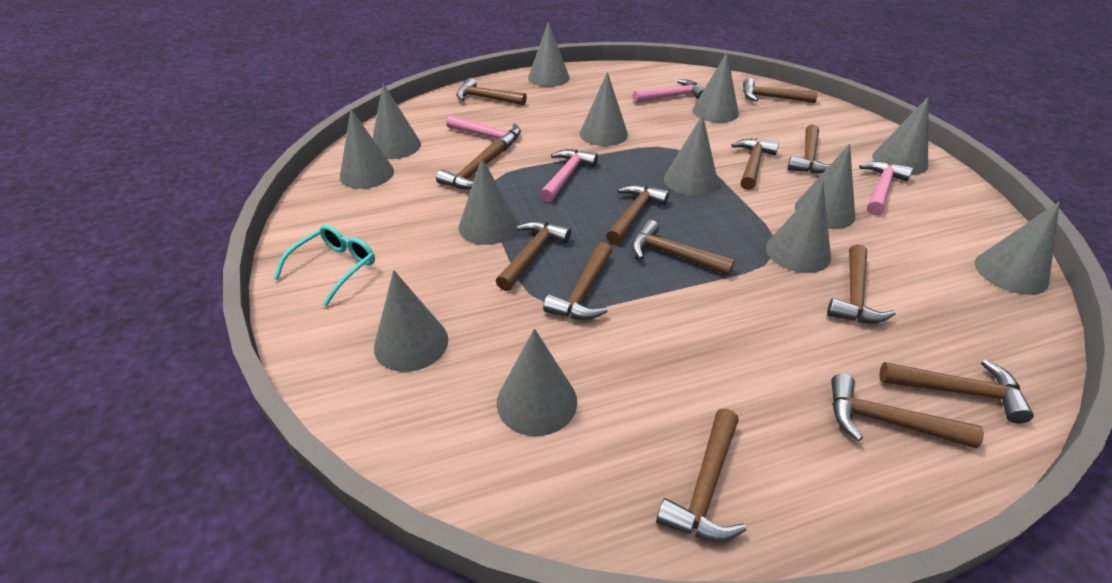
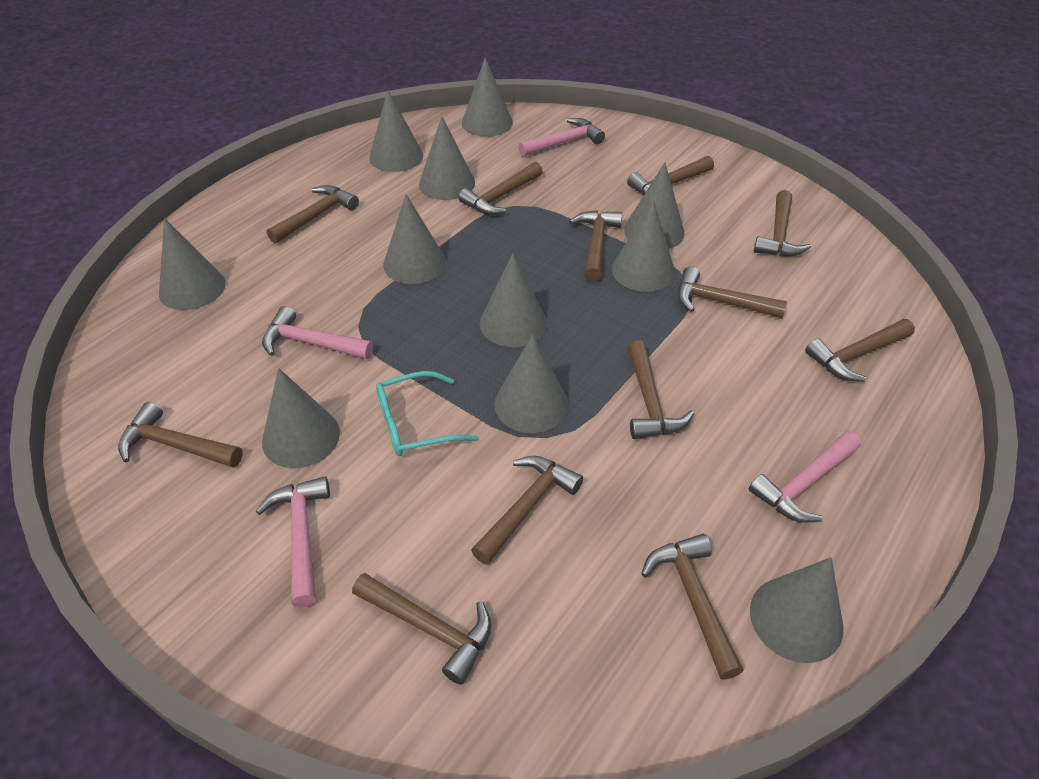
brown hammer: [436,139,505,190] [456,78,527,105] [496,221,571,291] [543,242,612,320] [606,184,669,245] [632,220,735,276] [656,409,746,542] [731,139,779,190] [743,78,818,103] [788,124,831,173] [827,244,895,324] [831,374,984,448] [879,360,1034,424] = 13 -> [118,402,243,468] [266,185,359,244] [352,573,492,684] [458,162,543,215] [471,456,583,565] [569,210,623,281] [627,156,714,195] [627,340,694,439] [641,534,744,680] [678,266,787,318] [754,190,811,256] [805,319,915,382] = 12
grey cone: [340,109,394,189] [373,83,421,159] [374,270,448,372] [458,158,518,245] [497,328,577,436] [528,21,570,87] [580,72,628,146] [664,115,718,196] [692,52,739,123] [766,182,831,273] [795,144,855,229] [872,97,929,175] [975,201,1060,295] = 13 -> [159,218,226,310] [262,368,340,468] [369,90,423,172] [383,194,446,284] [419,116,475,200] [462,58,513,137] [480,253,547,347] [494,335,568,433] [612,201,675,292] [624,162,684,249] [750,557,844,663] = 11

